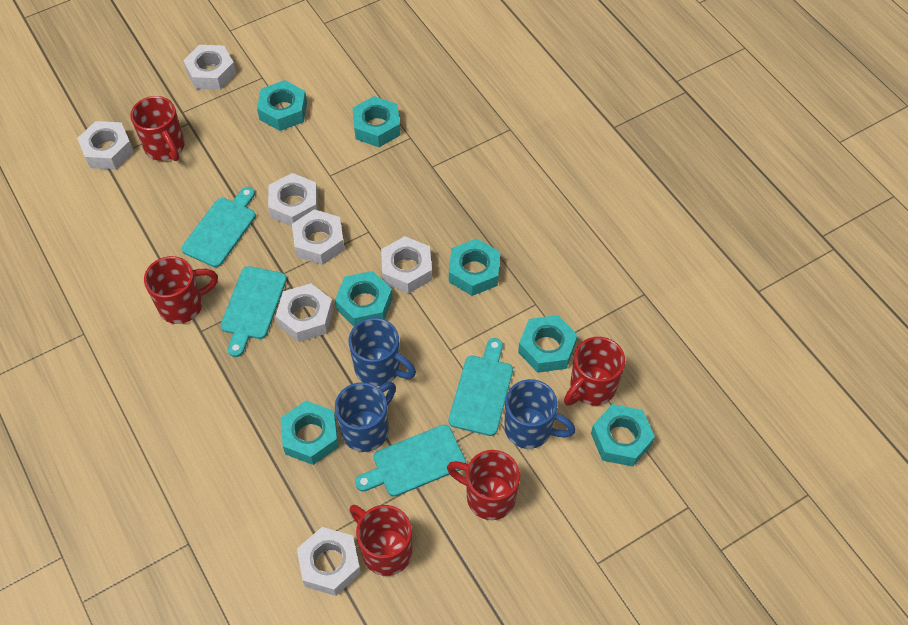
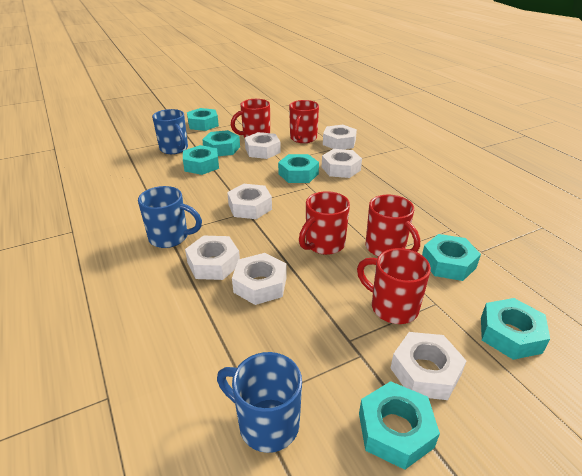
turquoise cutting board: [181,187,256,267] [220,266,287,357] [355,425,466,497] [449,338,513,436] = 4 -> none = 0

